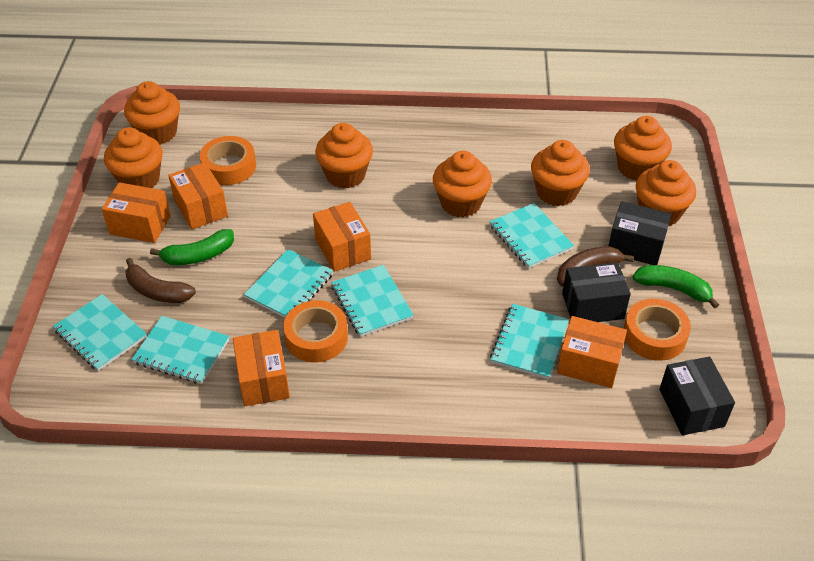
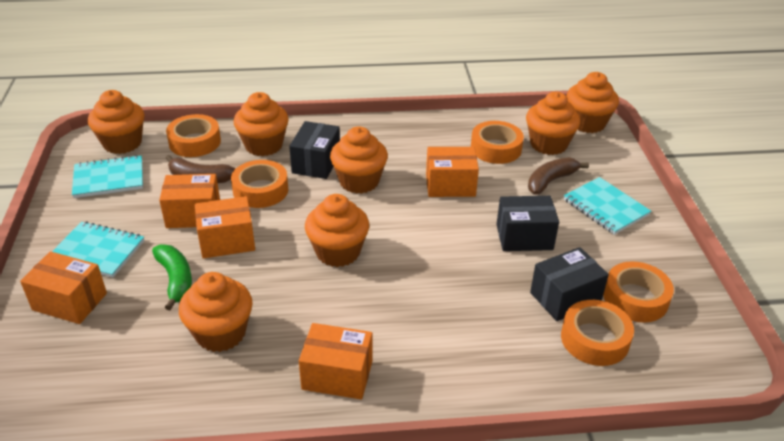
green banana: [150,229,234,265] [633,265,719,309] = 2 -> [152,245,192,310] = 1
orange tape: [200,136,256,185] [283,300,348,363] [624,299,691,361] = 3 -> [166,114,221,157] [231,160,288,208] [471,121,524,164] [561,300,634,366] [603,261,674,322] = 5
turquoise notebook: [53,294,147,371] [131,316,229,384] [244,249,333,318] [331,265,414,337] [490,203,574,268] [490,304,569,379] = 6 -> [52,222,144,277] [72,155,143,198] [564,177,651,235] = 3

